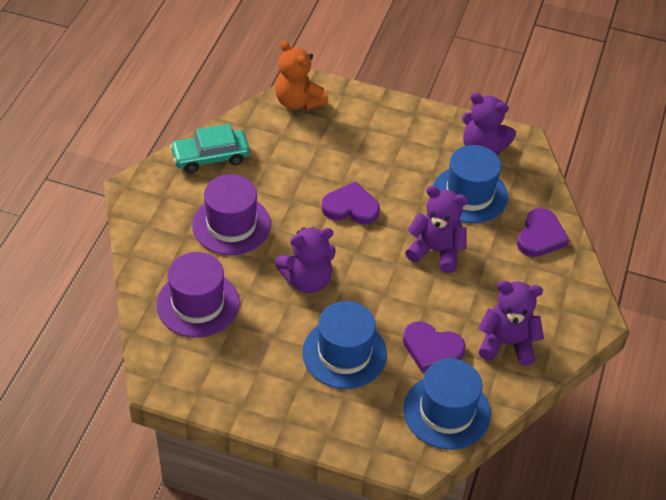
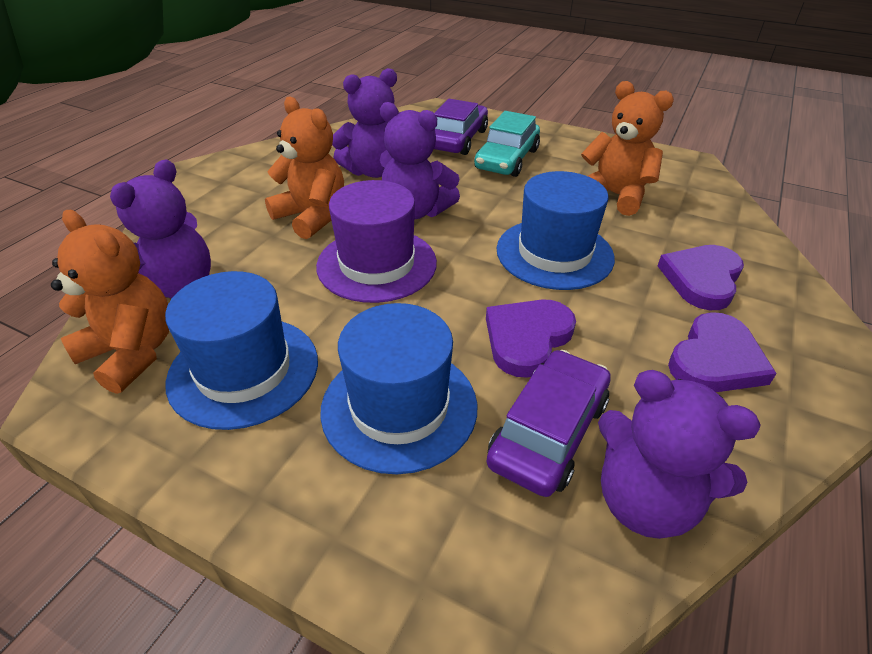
orange teddy bear: [275,40,328,110] = 1 -> [51,210,169,394] [265,97,344,239] [581,81,674,216] = 3
purple car: none = 0 -> [434,99,488,155] [487,350,611,497] = 2
purple hat: [156,252,240,338] [192,174,271,255] = 2 -> [316,180,437,303] = 1

